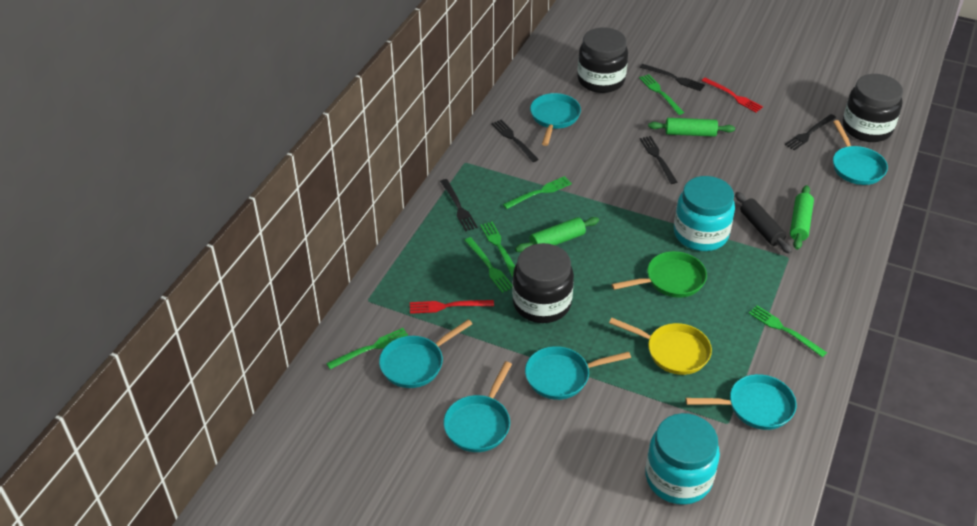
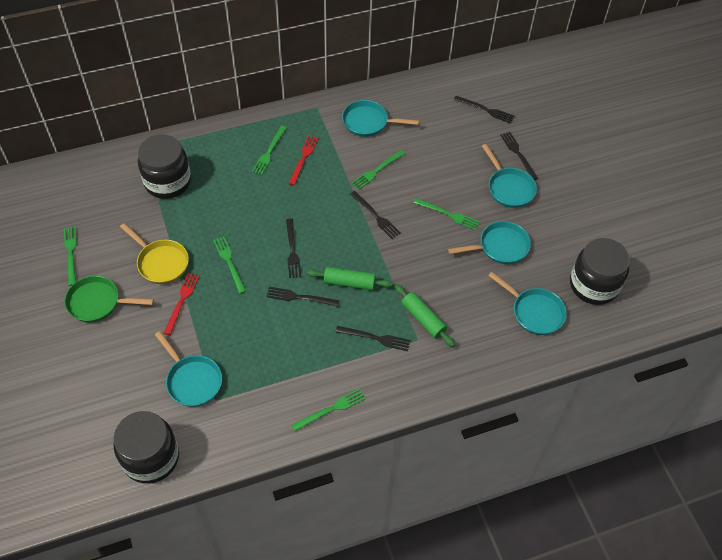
black fork: [440,179,478,231] [491,120,539,162] [640,64,705,91] [640,136,677,184] [785,114,836,150] = 5 -> [266,287,340,307] [286,218,301,278] [336,326,410,351] [350,191,401,239] [454,96,515,124] [500,132,539,180] = 6
black rolling pin: [735,192,792,254] = 1 -> none = 0
green rolling pin: [515,217,599,252] [648,118,735,137] [790,185,814,250] = 3 -> [307,267,393,290] [395,284,455,347] = 2
turquoise jar: [645,413,720,505] [674,176,735,251] = 2 -> none = 0
turquoise pan: [379,319,472,388] [444,361,512,452] [525,346,631,400] [530,93,581,146] [686,374,797,430] [833,120,888,185] = 6 -> [155,331,222,407] [342,100,419,137] [448,221,531,264] [482,144,537,208] [488,272,567,335] = 5

